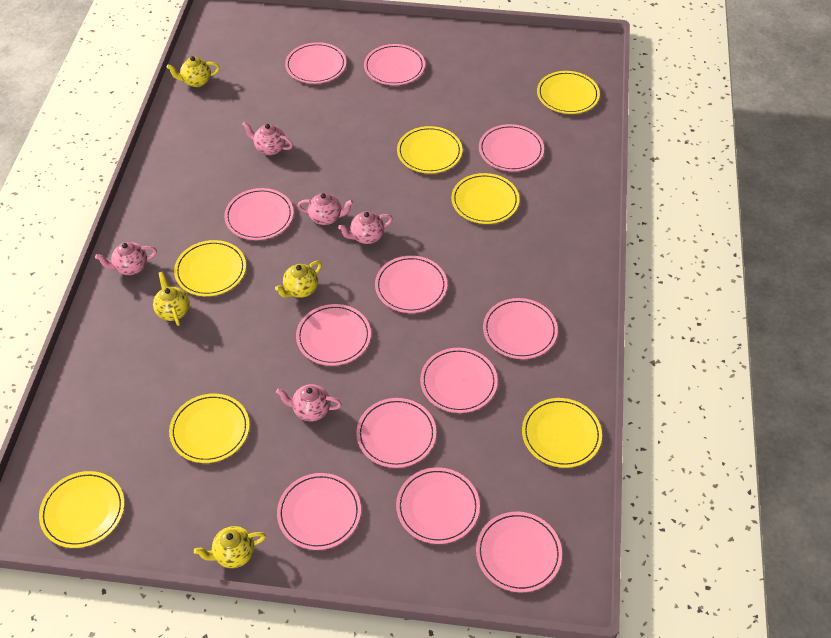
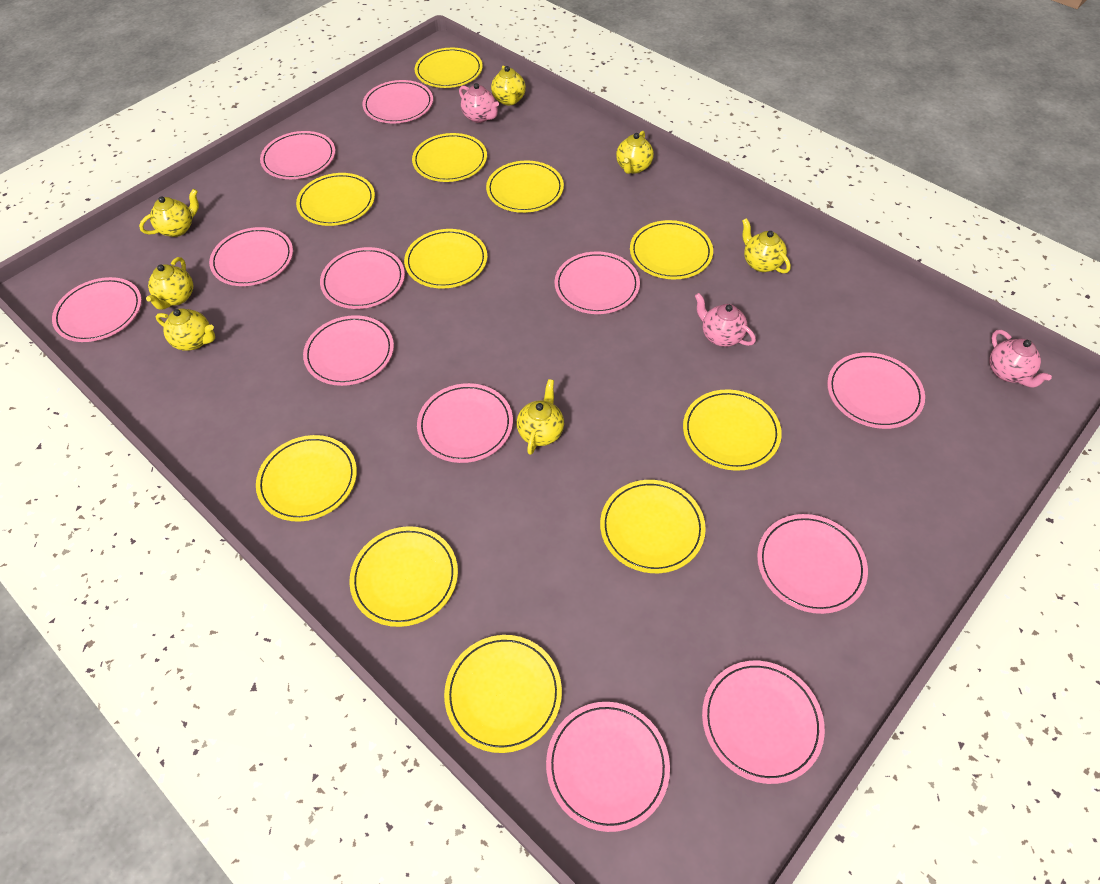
pink teapot: [95,242,157,275] [242,122,293,155] [276,384,342,421] [298,193,354,225] [338,211,393,244] = 5 -> [459,83,499,123] [695,293,756,347] [989,330,1052,388] = 3
yellow plate: [39,471,124,548] [169,394,250,463] [174,240,246,296] [397,126,463,174] [451,173,520,224] [522,398,602,468] [537,71,600,114] = 7 -> [256,435,357,522] [296,173,375,226] [349,526,458,627] [404,229,487,289] [412,133,487,182] [415,48,483,88] [444,635,562,753] [486,160,564,213] [600,480,706,573] [630,220,713,280] [683,389,782,471] = 11
yellow teapot: [153,271,190,326] [166,56,220,87] [194,526,266,568] [275,261,322,298] = 4 -> [139,189,199,237] [146,257,193,310] [156,308,215,351] [491,65,526,105] [517,379,564,455] [616,131,654,174] [742,218,791,273] = 7

